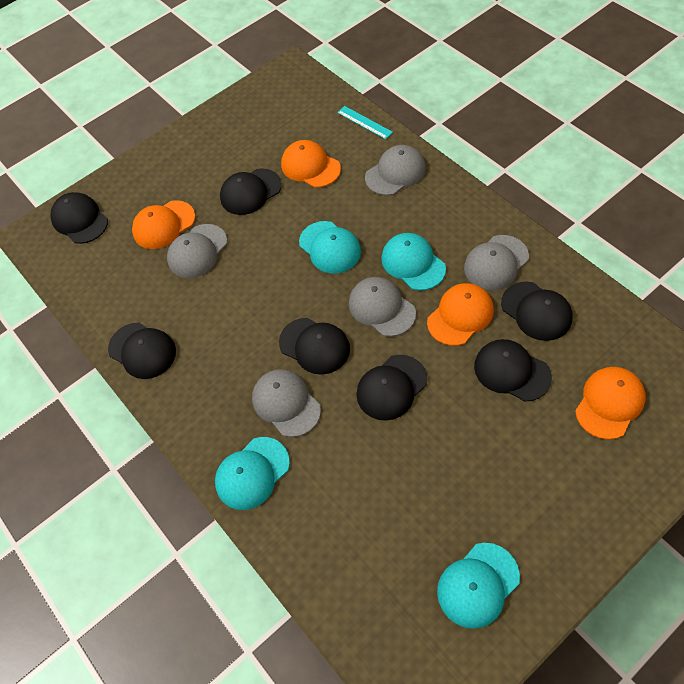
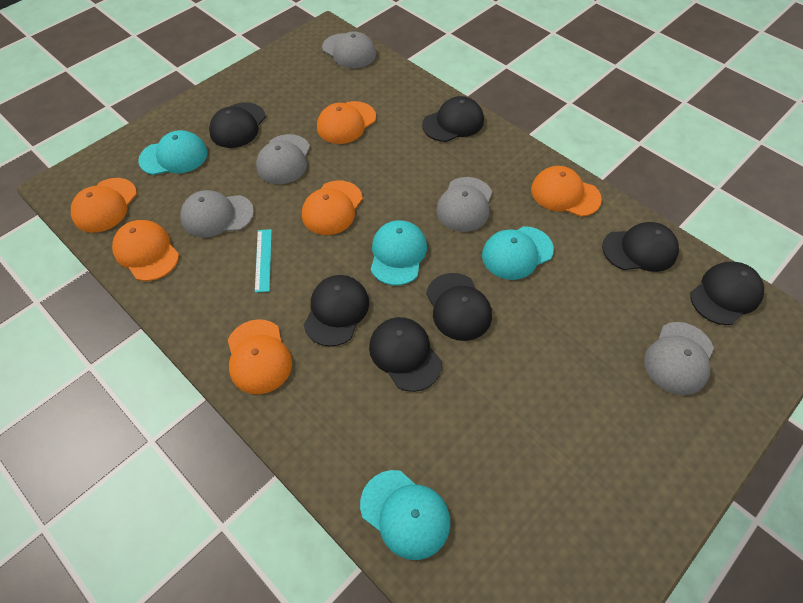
orange cap: [132,200,195,249] [281,140,341,188] [427,283,494,346] [575,367,646,440] = 4 -> [71,178,137,233] [112,220,179,281] [228,319,292,394] [302,180,363,235] [317,101,376,144] [531,166,602,217] = 6

